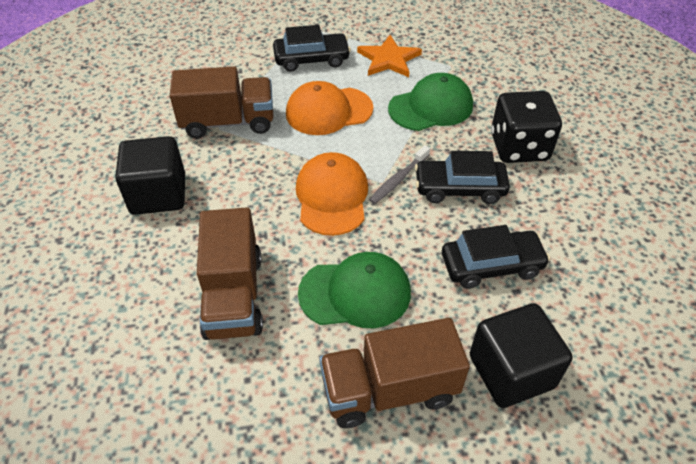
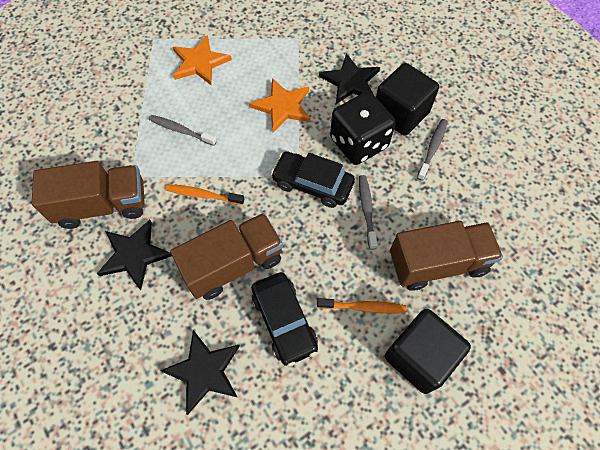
black car: [273,25,351,72] [415,151,510,204] [442,225,550,289] = 3 -> [251,272,318,367] [271,151,355,208] = 2
black star: none = 0 -> [97,220,172,290] [161,330,240,415] [319,53,380,104] = 3
green cap: [298,252,411,328] [388,73,473,131] = 2 -> none = 0
grey toothbrush: [369,145,430,204] = 1 -> [149,115,217,146] [359,175,377,250] [417,119,448,181] = 3
orange cap: [286,81,373,135] [296,152,368,236] = 2 -> none = 0
orange star: [357,35,422,77] = 1 -> [173,35,232,85] [249,78,311,132] = 2
orange toothbrush: none = 0 -> [166,184,244,205] [317,298,407,314] = 2

